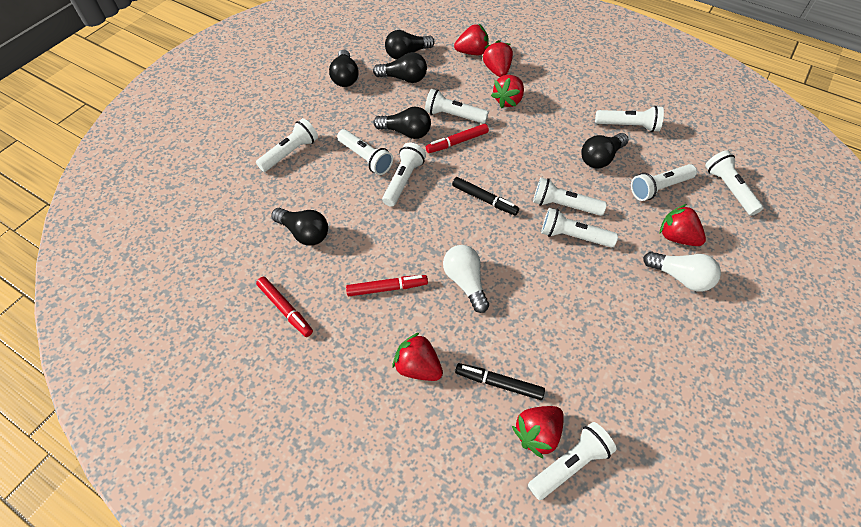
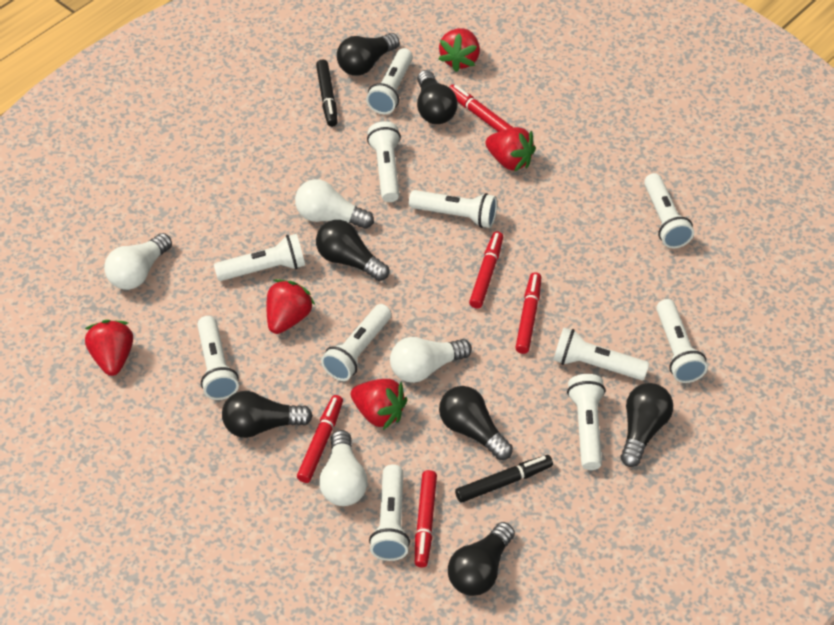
black light bulb: [271,208,328,246] [329,50,359,87] [373,52,427,83] [374,107,431,139] [385,30,435,60] [581,133,629,168] = 6 -> [222,391,313,438] [316,220,389,281] [337,33,399,76] [417,70,458,124] [439,386,513,460] [448,522,515,596] [620,383,673,467] = 7
red marker: [256,277,313,337] [346,275,428,296] [426,124,489,153] = 3 -> [297,395,343,483] [415,470,437,567] [449,85,513,132] [469,231,503,309] [515,272,541,354] = 5
red strawberry: [392,332,443,381] [454,24,489,55] [482,40,513,77] [491,75,524,108] [512,406,564,459] [660,204,706,246] = 6 -> [85,320,133,376] [266,279,315,334] [351,379,407,430] [439,28,480,72] [485,127,536,172] = 5
white flashlight: [256,118,318,172] [337,129,393,175] [382,143,426,207] [425,89,489,124] [528,422,616,500] [533,177,607,216] [541,208,618,248] [595,106,664,132] [631,164,697,201] [705,150,764,216] = 10 -> [197,316,239,400] [214,234,305,281] [321,304,392,381] [366,48,413,114] [367,121,401,202] [369,464,410,561] [409,190,497,228] [553,328,649,380] [567,374,606,470] [644,173,694,249] [656,299,708,383] = 11
white light bulb: [443,245,489,313] [643,252,721,292] = 2 -> [104,233,172,290] [295,179,374,229] [319,430,368,506] [390,337,472,383] = 4

